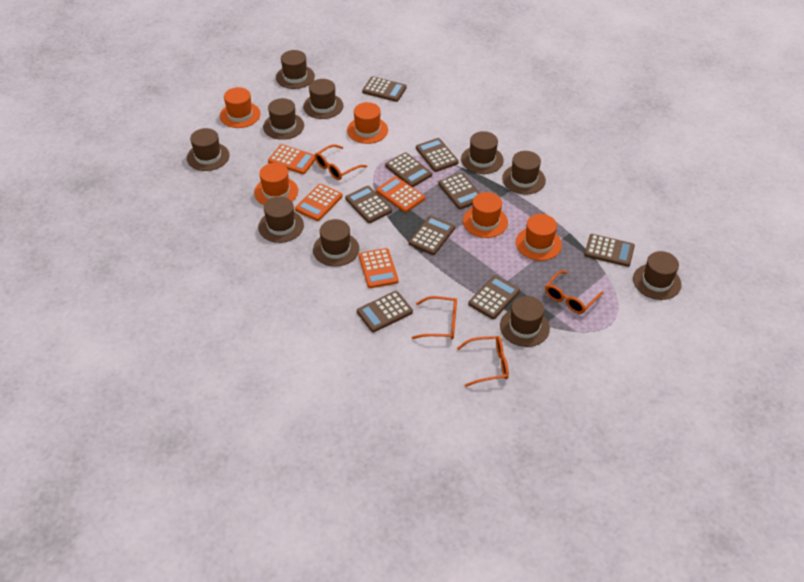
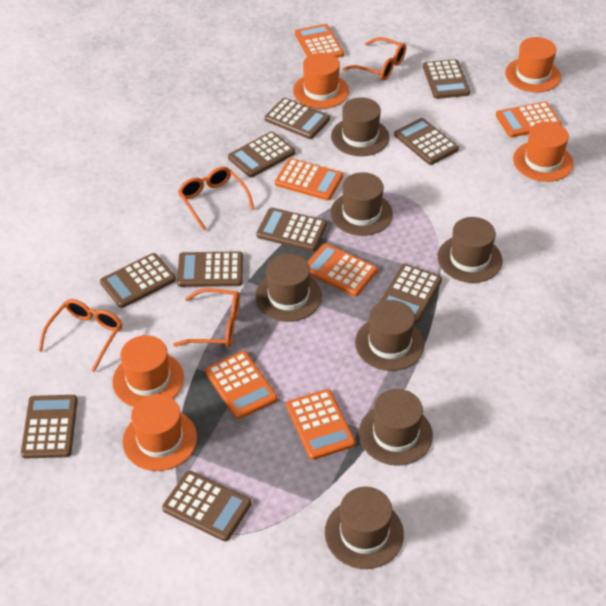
brown calculator: [345,186,392,223] [357,291,413,332] [362,76,407,102] [385,152,432,187] [409,216,455,255] [416,138,459,172] [438,173,480,209] [468,275,520,319] [584,234,635,267] = 9 -> [21,395,78,459] [100,253,176,308] [162,471,251,541] [177,252,243,287] [228,131,295,178] [257,208,327,251] [265,98,330,139] [380,264,442,323] [394,118,459,165] [423,59,470,99] = 10
brown hat: [187,128,230,171] [258,197,304,243] [263,98,304,140] [276,50,315,89] [303,79,343,119] [313,219,359,267] [461,131,504,174] [500,296,550,347] [502,151,546,194] [633,251,682,300] = 10 -> [255,254,322,322] [325,487,404,569] [330,172,393,236] [331,97,389,156] [355,300,424,371] [359,389,433,465] [437,217,502,283] = 7
orange calculator: [268,144,315,174] [295,184,343,221] [359,248,399,288] [376,176,425,212] = 4 -> [205,351,277,419] [275,158,343,200] [286,389,355,460] [295,24,344,58] [308,243,378,296] [496,101,562,137] = 6

